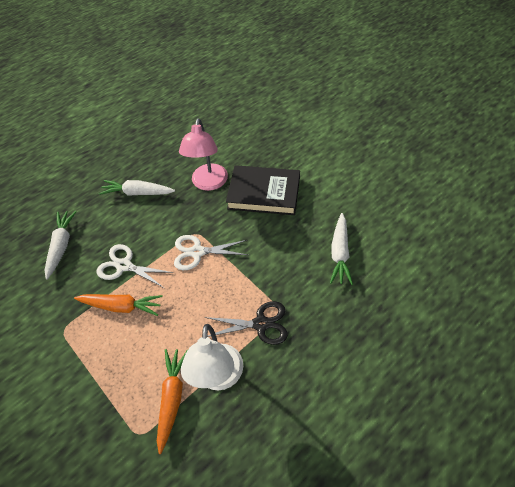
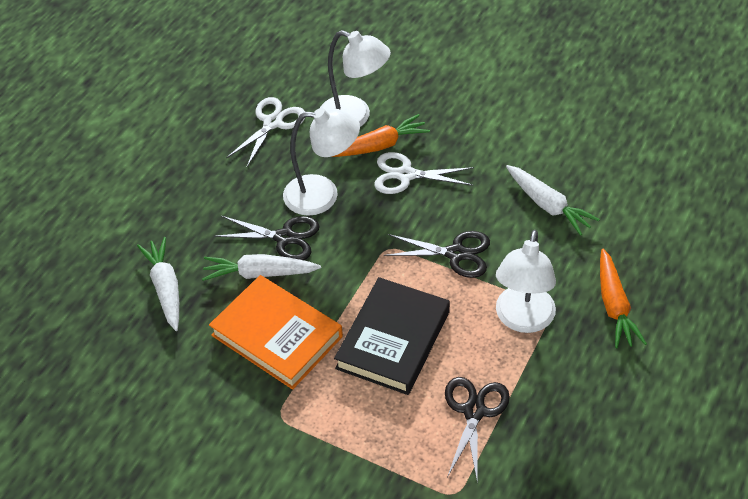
black scissors: [204,301,288,345] = 1 -> [214,216,320,260] [383,231,490,278] [445,377,510,483] = 3
orange book: none = 0 -> [209,275,343,390] = 1
pink lamp: [179,118,228,191] = 1 -> none = 0
white lamp: [181,324,243,390] = 1 -> [283,108,360,216] [320,30,391,127] [496,230,556,333] = 3

